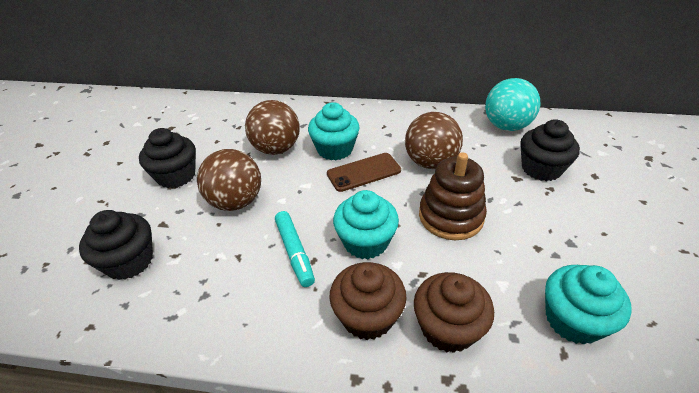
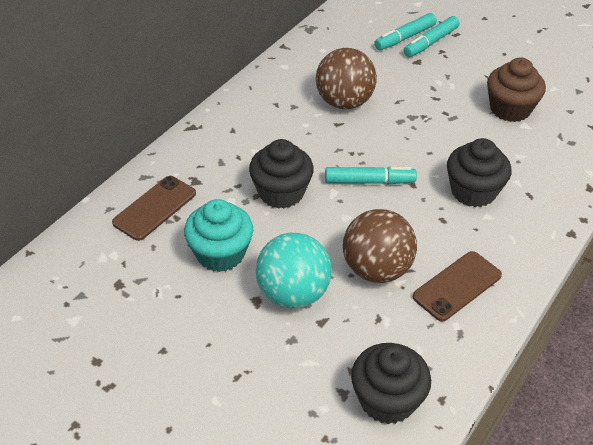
brown ball: [197,149,261,211] [245,100,300,155] [405,112,463,169] = 3 -> [316,48,377,109] [343,209,417,283] = 2
brown cupcake: [329,262,407,340] [414,272,494,353] = 2 -> [487,57,546,122] = 1
brown phone: [327,153,401,192] = 1 -> [112,176,196,241] [413,251,502,321] = 2
brown stacking toy: [419,152,487,240] = 1 -> none = 0
turquoise cupcake: [308,102,359,160] [333,190,399,259] [545,265,632,345] = 3 -> [184,199,253,272] = 1
turquoise marker: [275,211,315,287] = 1 -> [325,167,417,184] [374,13,437,50] [404,16,460,57] = 3

